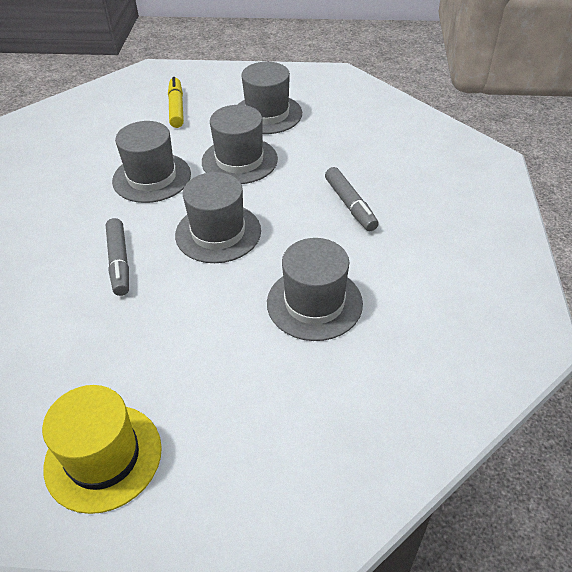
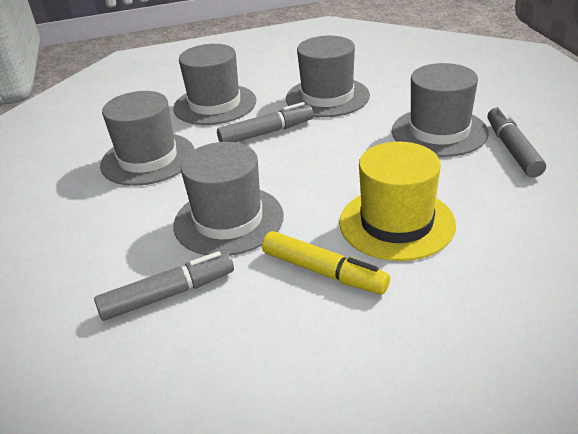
grey marker: [106,218,129,296] [325,167,379,231] = 2 -> [94,251,234,321] [217,102,314,142] [487,106,546,178] = 3

